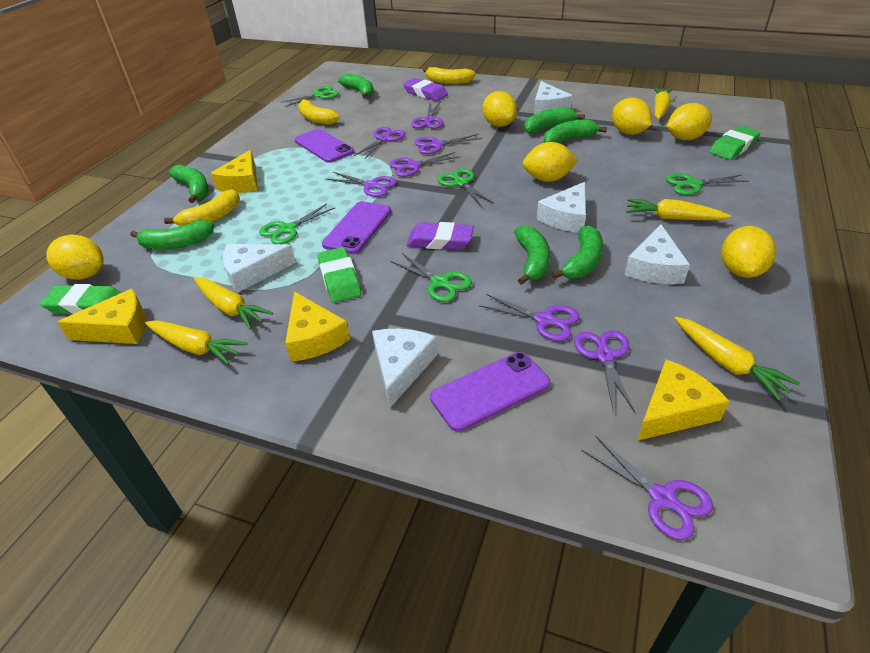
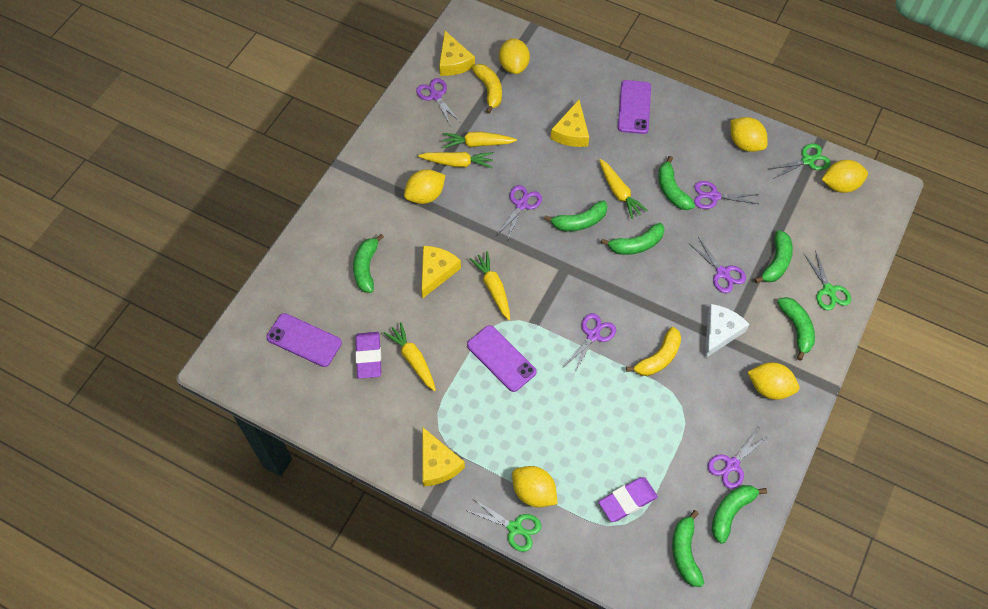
green banana: [131,220,214,249] [169,165,208,203] [338,73,374,99] [514,225,550,285] [524,107,585,133] [544,119,607,143] [551,225,603,279] = 7 -> [353,234,384,293] [544,200,608,231] [601,223,665,255] [658,156,695,210] [672,510,704,587] [712,485,767,544] [754,230,793,283] [777,297,815,360] = 8
green eraser: [40,284,121,314] [317,247,361,303] [709,126,761,160] = 3 -> none = 0
green scissors: [259,203,336,244] [281,86,339,107] [391,253,472,302] [437,168,494,206] [666,173,748,195] = 5 -> [468,499,541,552] [769,144,831,179] [804,250,851,311] = 3
purple scissors: [326,172,397,197] [354,127,406,159] [389,152,460,177] [411,101,443,129] [414,134,482,154] [479,294,580,341] [574,330,635,412] [581,435,713,540] = 8 -> [416,78,460,126] [497,185,542,239] [563,313,616,373] [690,237,746,293] [694,181,759,209] [708,427,770,489] = 6
white cheese: [223,244,296,293] [372,329,437,408] [534,81,573,115] [537,182,586,233] [625,225,690,284] = 5 -> [705,304,749,358] = 1
yellow banana: [164,189,240,226] [298,98,340,125] [423,67,476,84] = 3 -> [472,64,502,114] [626,327,681,376] = 2

